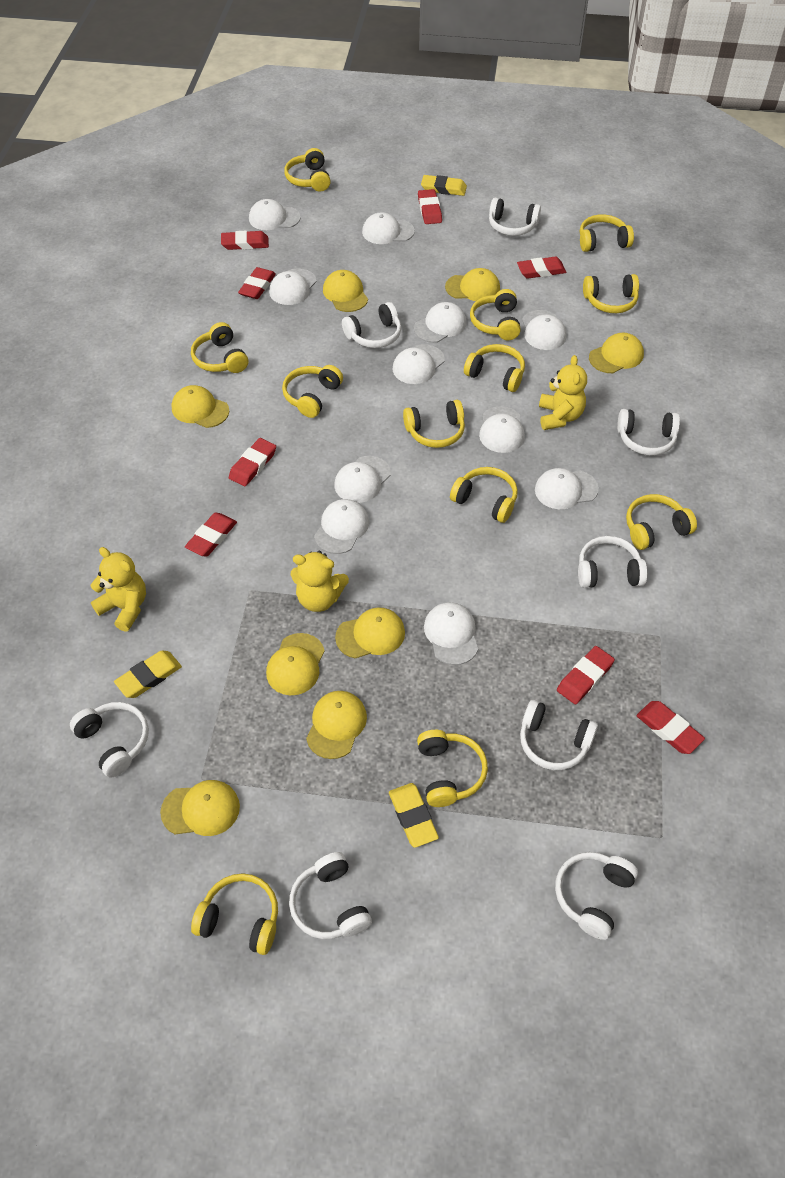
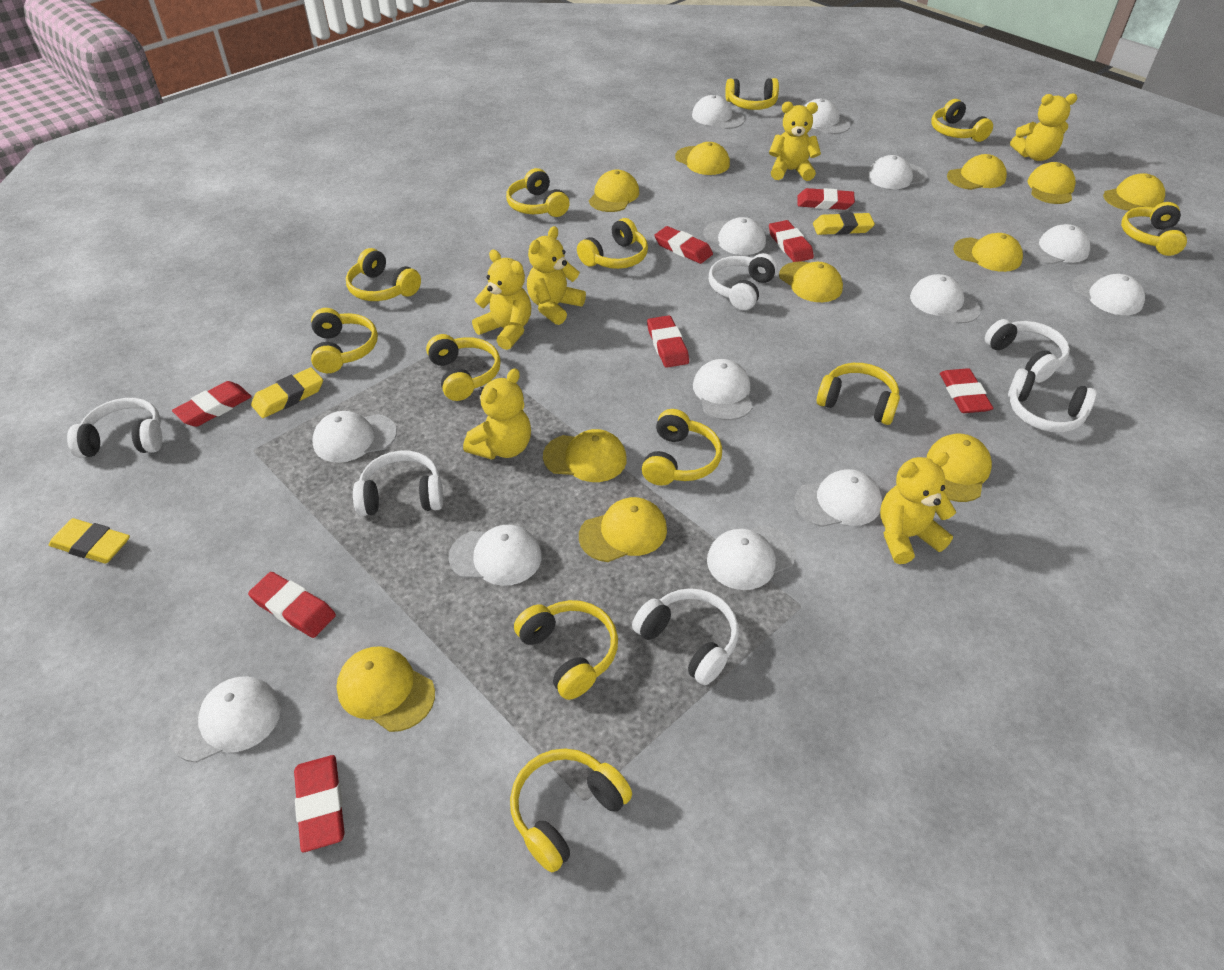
white cap: [249,199,301,230] [269,268,317,305] [314,499,369,554] [335,456,391,503] [362,212,415,244] [393,344,445,384] [414,302,467,343] [424,602,478,665] [479,406,525,453] [522,310,567,350] [535,468,599,509] = 11 -> [169,676,281,763] [312,411,397,463] [449,525,541,586] [692,95,745,129] [693,359,753,420] [703,217,766,255] [707,525,796,590] [794,469,882,527] [805,99,850,134] [867,155,927,189] [910,274,981,324] [1024,224,1090,264] [1072,274,1145,315] = 13
white headphones: [70,702,149,777] [289,852,372,939] [342,302,401,348] [489,198,541,236] [520,700,598,770] [555,852,638,940] [578,536,647,588] [617,409,680,455] = 8 -> [67,398,162,458] [353,450,443,516] [632,588,739,685] [709,253,778,310] [985,319,1070,383] [1008,368,1097,433] = 6
yellow cap: [160,780,240,836] [172,385,229,428] [266,633,325,695] [306,691,367,759] [323,270,368,312] [335,607,405,658] [445,268,500,301] [589,333,644,373] = 8 -> [337,646,435,732] [543,429,627,482] [579,497,667,562] [589,170,639,212] [675,142,730,175] [779,261,843,302] [927,434,992,502] [947,154,1007,190] [953,233,1023,272] [1027,162,1076,204] [1103,173,1165,211] = 11
yellow teddy bear: [90,547,146,632] [290,551,349,612] [539,355,587,430] = 3 -> [463,369,531,460] [472,250,531,350] [527,226,586,325] [769,102,821,181] [880,452,956,564] [1010,93,1077,161] = 6

